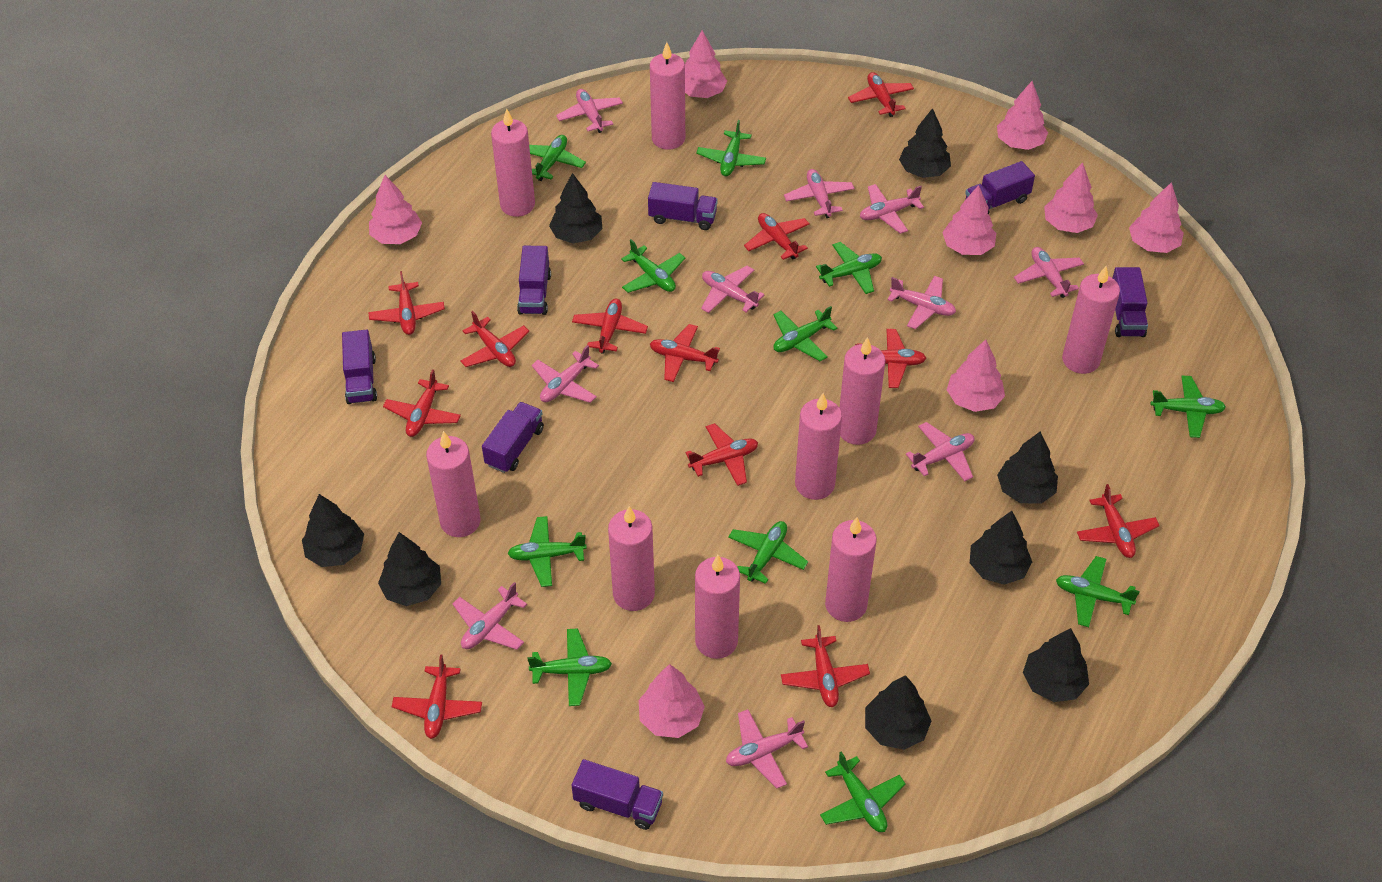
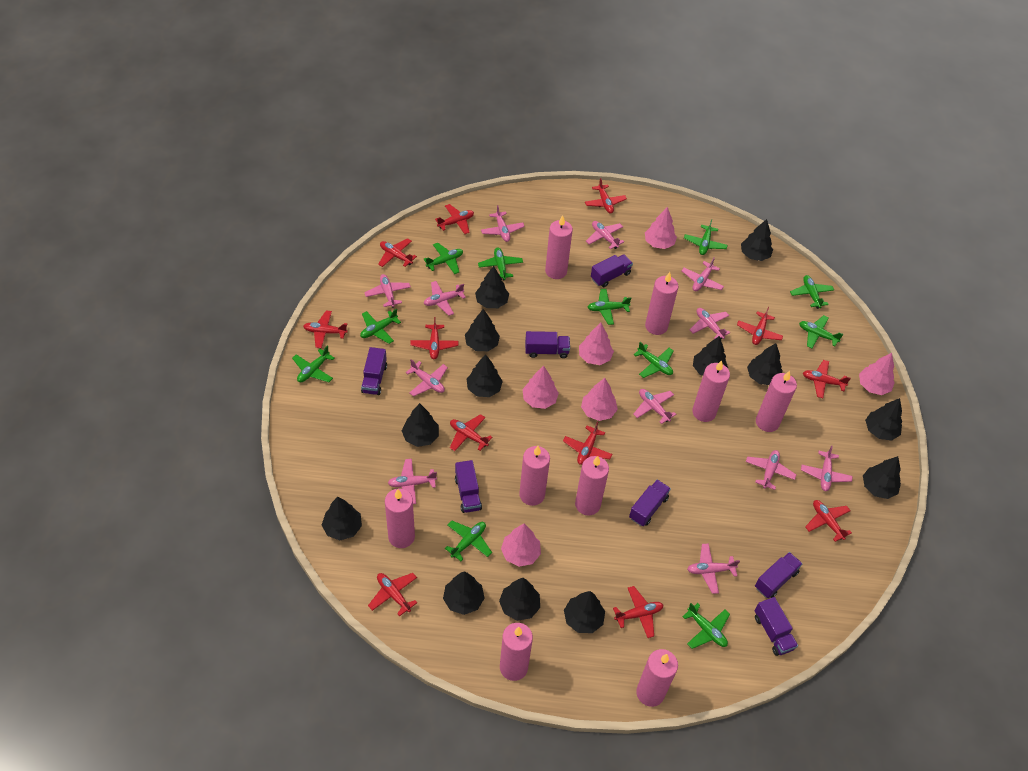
black tree: [302,494,364,567] [378,532,441,606] [549,173,602,243] [865,675,931,750] [899,108,951,178] [970,511,1032,585] [997,432,1058,504] [1023,628,1089,702] = 8 -> [322,497,362,540] [402,403,439,447] [443,571,484,615] [465,309,500,351] [467,354,503,397] [475,266,509,308] [499,578,540,621] [564,591,605,633] [693,336,728,376] [741,219,773,261] [747,343,783,385] [863,456,901,499] [865,398,902,440] = 13
pink plane: [453,582,527,650] [532,345,599,403] [556,89,623,133] [701,266,765,313] [726,709,808,789] [784,169,855,218] [860,184,924,234] [887,276,956,329] [906,422,974,481] [1014,247,1084,298] = 10 -> [364,274,411,308] [388,459,437,504] [406,359,448,397] [423,281,466,316] [481,205,525,242] [586,221,624,249] [633,389,676,424] [682,257,724,291] [687,544,740,594] [689,308,730,339] [746,450,796,490] [801,445,853,491] = 12
pink tree: [369,175,422,244] [639,664,705,738] [685,30,727,98] [942,185,996,255] [947,339,1005,412] [997,81,1048,150] [1044,162,1098,233] [1129,182,1184,253] = 8 -> [501,524,541,567] [523,366,559,409] [579,323,614,365] [581,378,618,421] [645,207,677,249] [859,353,895,395] = 6

